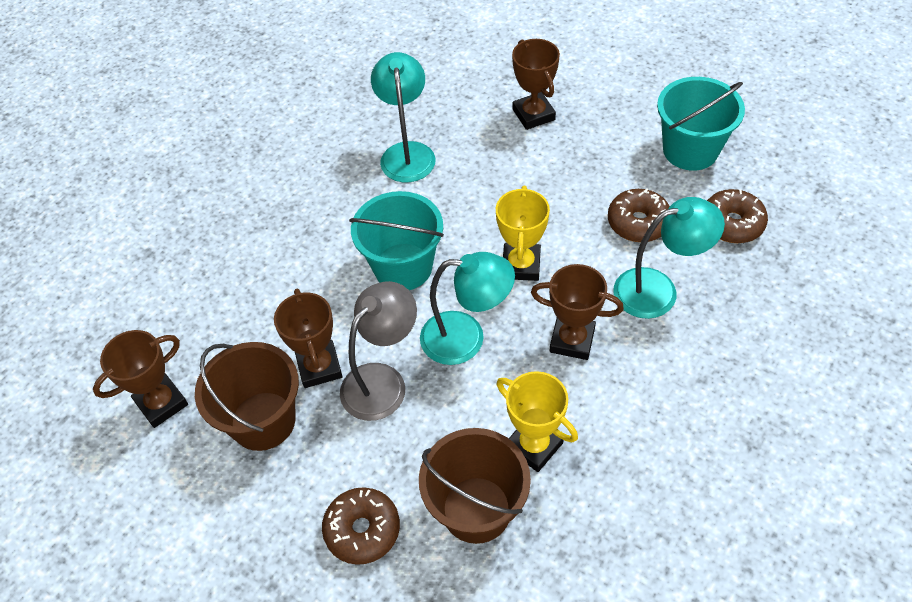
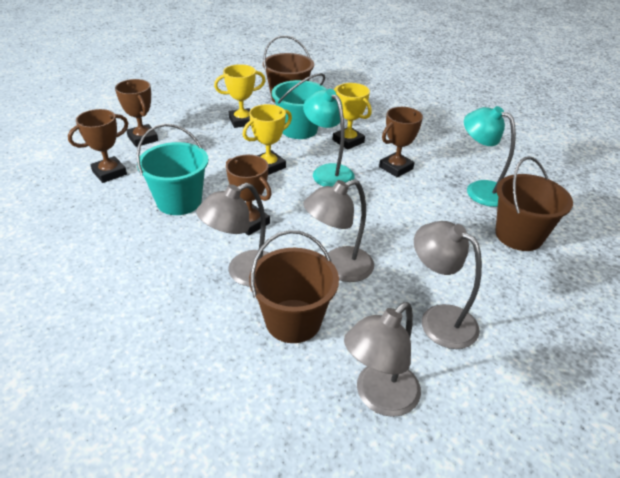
brown bucket: [195,342,299,451] [419,428,531,544] = 2 -> [249,230,339,343] [263,35,314,103] [495,157,573,251] = 3
brown donut: [322,488,400,565] [608,188,670,242] [707,189,768,243] = 3 -> none = 0
grey lamp: [340,281,417,421] = 1 -> [196,183,268,287] [303,179,374,282] [344,302,421,417] [414,221,482,349] = 4
turquoise lamp: [371,52,436,182] [420,252,515,365] [613,197,725,319] = 3 -> [303,89,355,186] [464,106,516,207] = 2
yellow trophy: [496,186,550,281] [496,371,578,472] = 2 -> [214,64,266,128] [242,104,292,175] [332,83,372,150] = 3

